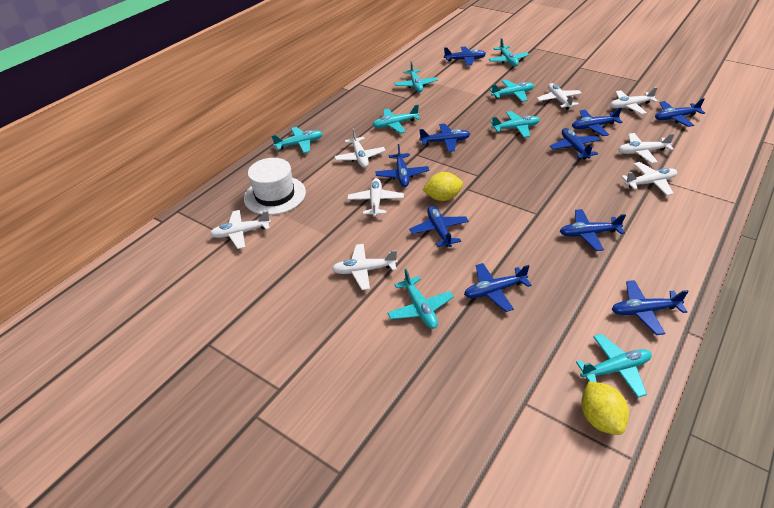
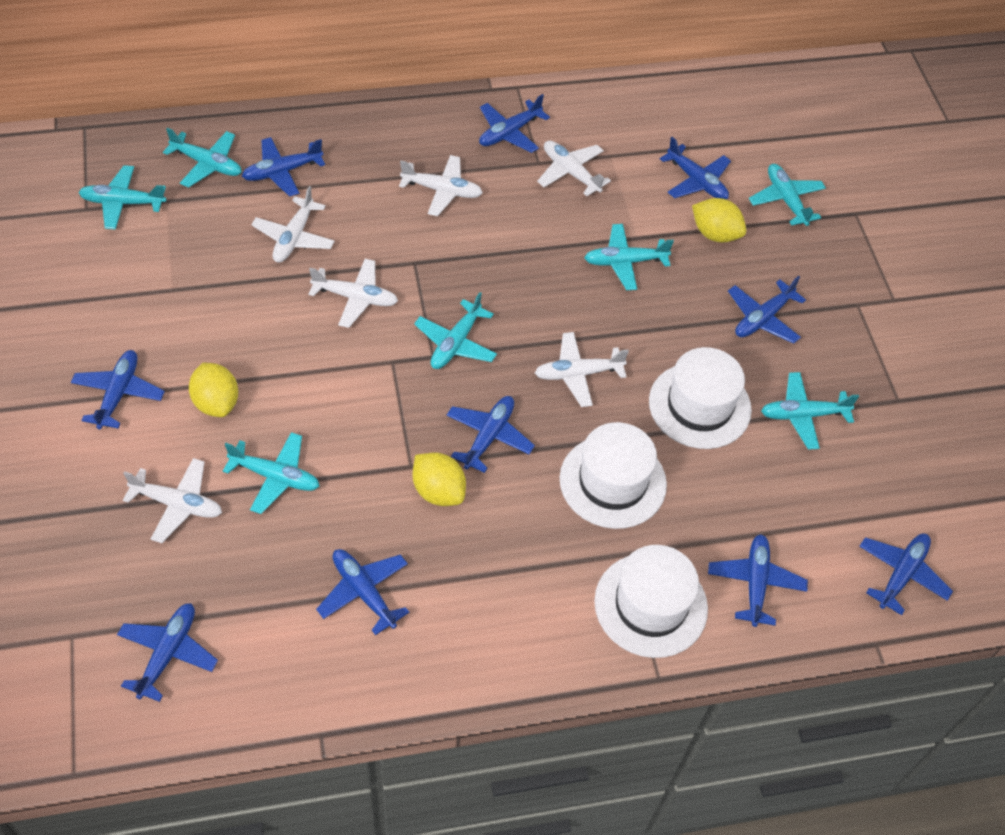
turquoise plane: [271,127,323,153] [373,105,420,133] [387,269,454,329] [394,61,438,92] [489,38,529,66] [489,80,534,102] [490,111,540,138] [576,334,652,398] = 8 -> [78,165,166,230] [163,128,242,188] [223,432,319,514] [414,292,497,369] [584,224,674,290] [749,164,826,226] [761,372,859,450] = 7
white hat: [244,158,306,215] = 1 -> [560,422,667,529] [594,545,708,658] [649,347,752,449] = 3
white plane: [210,210,271,249] [332,244,398,290] [334,128,386,168] [347,178,404,217] [537,83,582,110] [610,87,658,115] [618,133,675,163] [621,162,677,196] = 8 -> [123,458,222,543] [251,186,335,263] [309,259,398,328] [399,155,483,216] [535,332,629,407] [537,141,611,196] = 6
yellow lemon: [422,172,463,201] [581,381,629,435] = 2 -> [189,363,238,417] [413,452,466,506] [692,198,746,242] = 3

